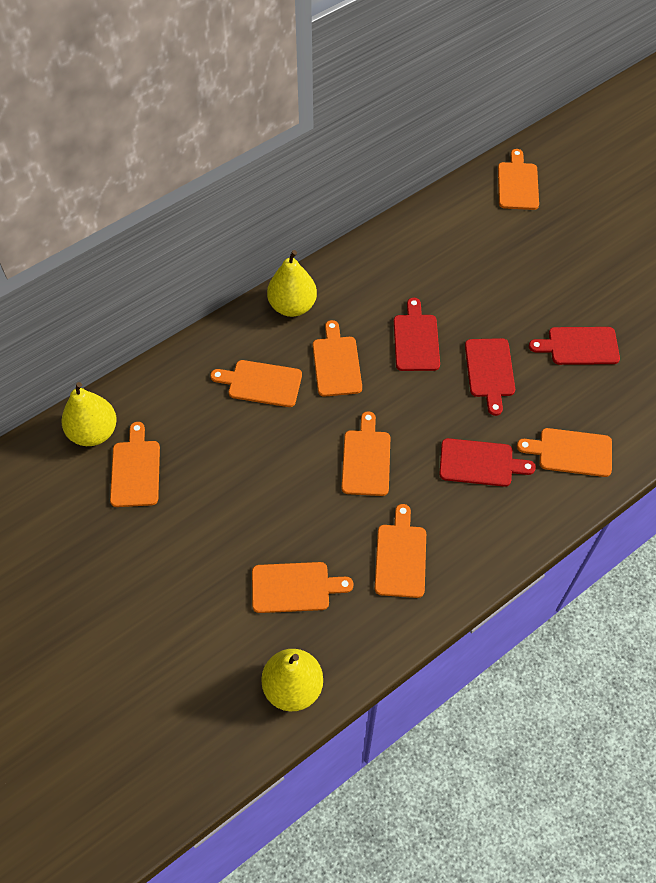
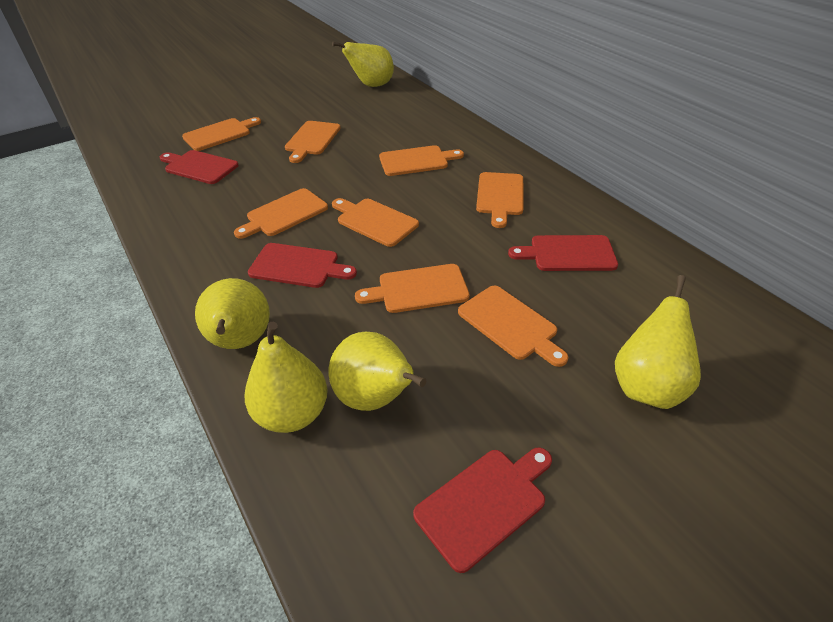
yellow pear: [62,382,117,446] [261,649,323,711] [267,250,317,317] = 3 -> [195,278,270,349] [245,322,328,433] [329,332,426,411] [332,42,394,87] [615,275,701,409] = 5

